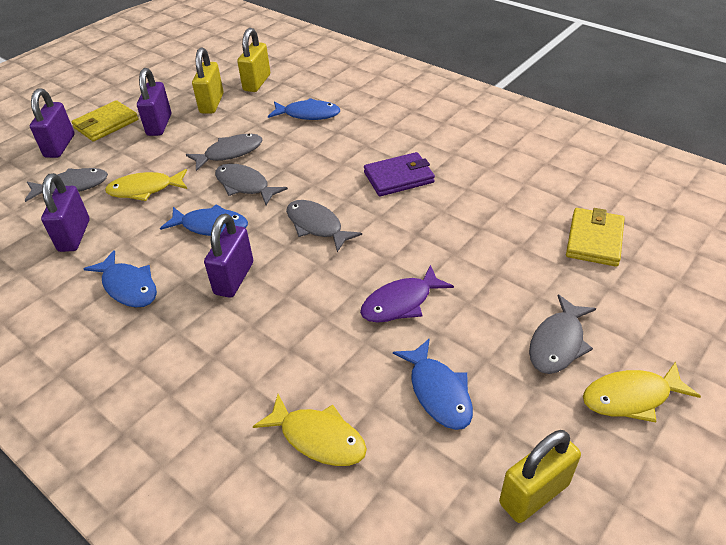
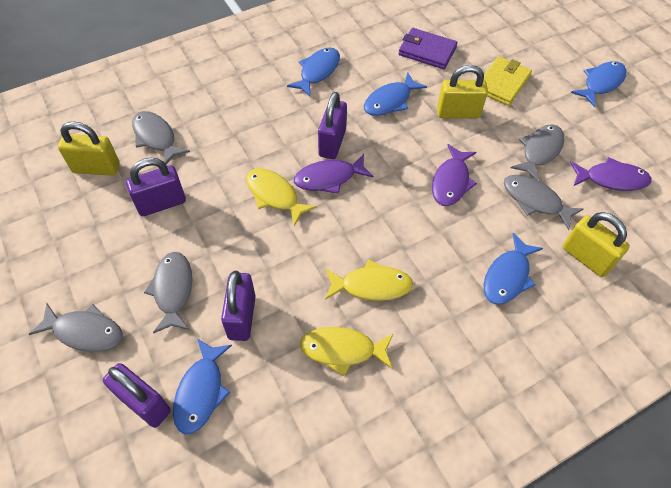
blue fish: [84,250,157,307] [160,204,248,236] [268,98,340,120] [393,338,473,430] = 4 -> [173,339,232,434] [287,48,340,97] [364,72,427,116] [484,233,543,305] [571,61,627,107] = 5
purple fish: [360,265,454,323] = 1 -> [294,154,374,194] [432,144,477,206] [570,157,652,191] = 3
yellow wallet: [71,100,138,142] [566,208,625,267] = 2 -> [484,56,532,106] = 1

